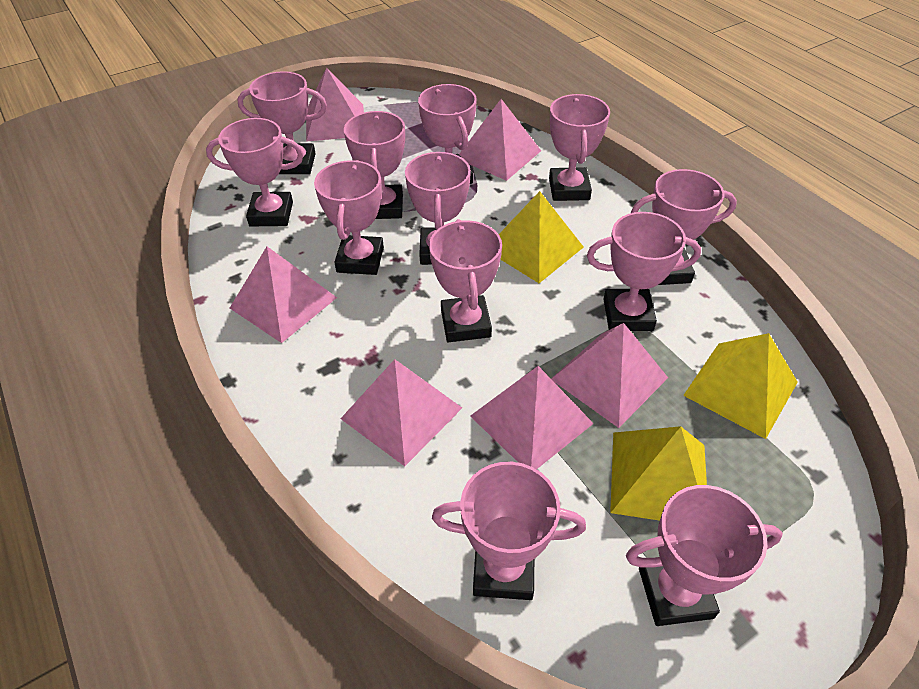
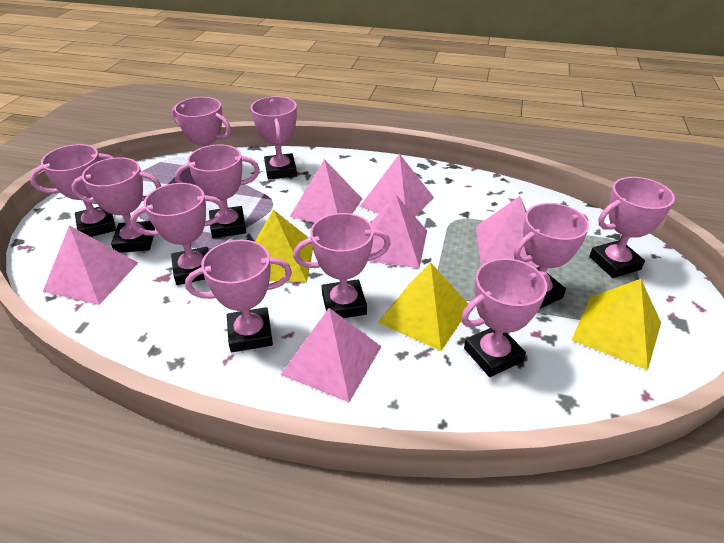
pink trophy: [206,118,304,226] [237,71,327,174] [314,160,384,275] [344,111,405,219] [405,152,471,265] [418,84,477,184] [429,219,502,342] [432,462,586,600] [549,94,610,201] [587,212,701,331] [626,485,783,626] [631,169,737,285] = 12 -> [30,144,116,237] [71,157,161,253] [130,183,226,285] [172,97,231,173] [175,144,260,238] [185,240,292,352] [251,96,297,179] [293,213,391,318] [461,258,550,377] [514,203,589,308] [589,177,675,278] = 11

